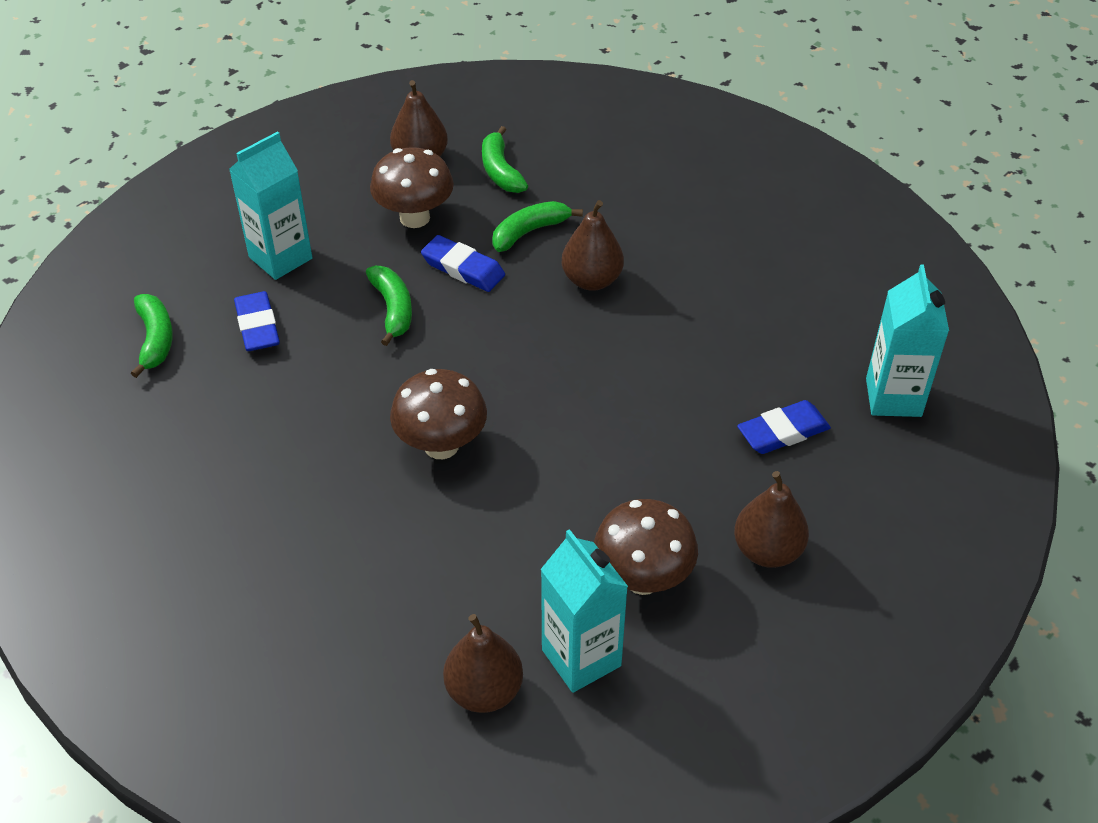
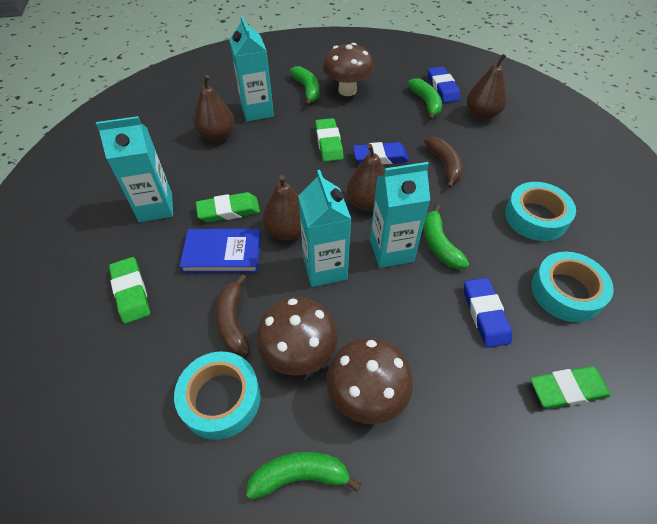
blue book: none = 0 -> [179,229,261,273] = 1
brown banana: none = 0 -> [215,274,250,355] [424,137,463,189] = 2
green eraser: none = 0 -> [109,257,150,324] [196,192,260,222] [315,118,344,162] [530,366,611,409] = 4
turquoise carton: [229,131,312,280] [541,529,628,693] [866,265,949,417] = 3 -> [96,116,173,222] [229,15,274,122] [298,170,351,287] [370,162,430,268] = 4
turquoise tape: none = 0 -> [174,352,261,440] [505,182,576,241] [531,252,614,322] = 3

